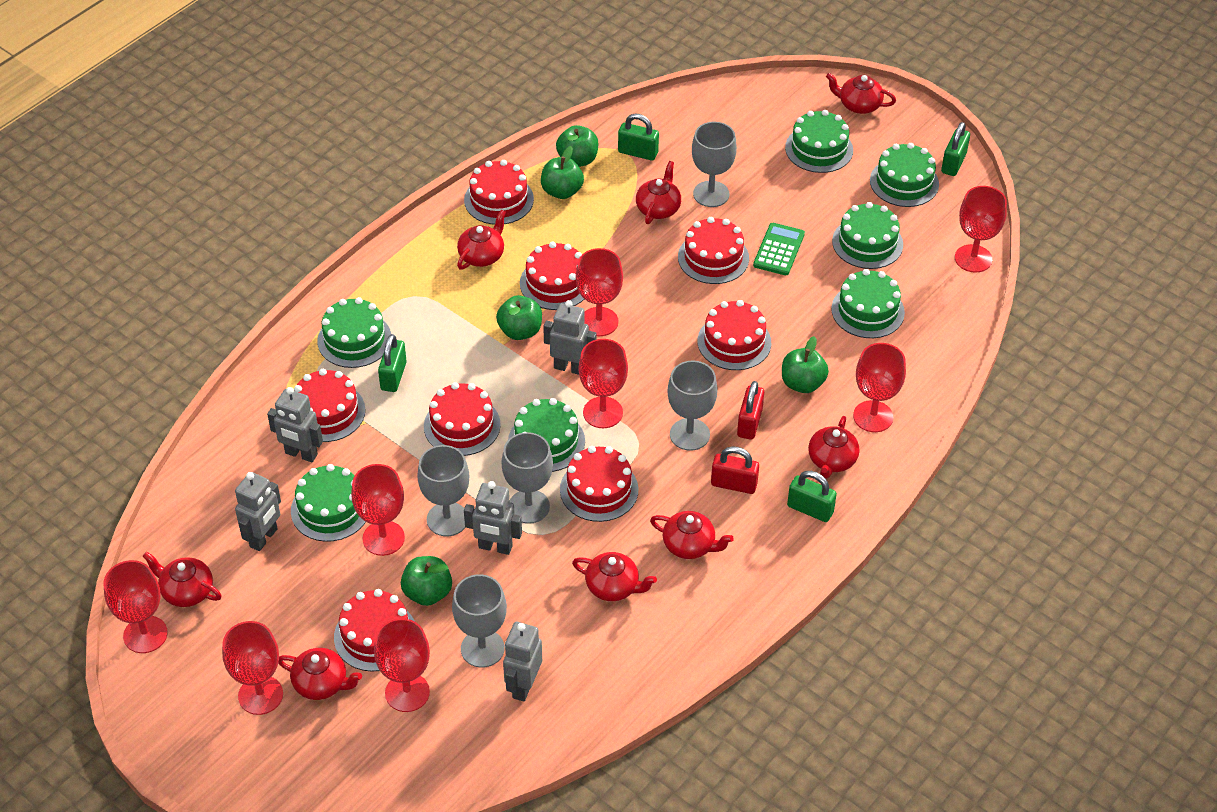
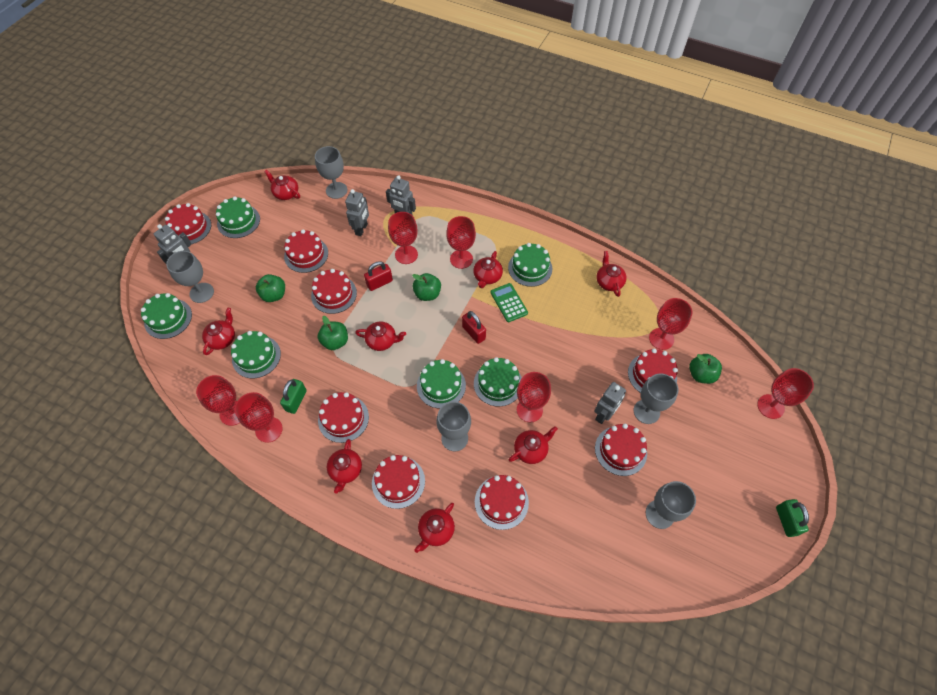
green apple: [401,556,452,606] [496,295,542,340] [541,146,584,199] [556,125,598,167] [782,336,829,393] = 5 -> [256,274,285,302] [318,316,348,350] [412,273,441,301] [689,354,722,384] = 4
green cake: [291,464,366,542] [317,297,391,368] [508,398,585,472] [785,110,853,173] [831,269,905,338] [832,202,903,269] [870,143,939,207] = 7 -> [141,293,192,339] [216,197,260,238] [231,331,281,378] [417,359,466,409] [474,357,522,407] [508,243,552,287] = 6
green padlock: [378,334,407,392] [618,114,659,161] [787,471,837,522] [941,122,970,176] = 4 -> [280,379,307,414] [776,499,809,537] = 2
grey robot: [235,472,281,551] [267,387,323,462] [464,481,522,555] [503,622,542,702] [543,300,597,375] = 5 -> [154,224,192,263] [345,189,369,236] [386,175,416,215] [594,382,626,424] = 4
red goblet: [104,560,168,653] [222,621,283,715] [351,464,405,556] [374,618,430,712] [576,248,623,336] [579,339,628,428] [853,343,906,432] [955,186,1007,273] = 8 -> [196,375,240,426] [235,392,283,443] [388,212,418,264] [446,216,476,269] [517,372,551,423] [649,298,692,350] [757,368,814,419] = 7

